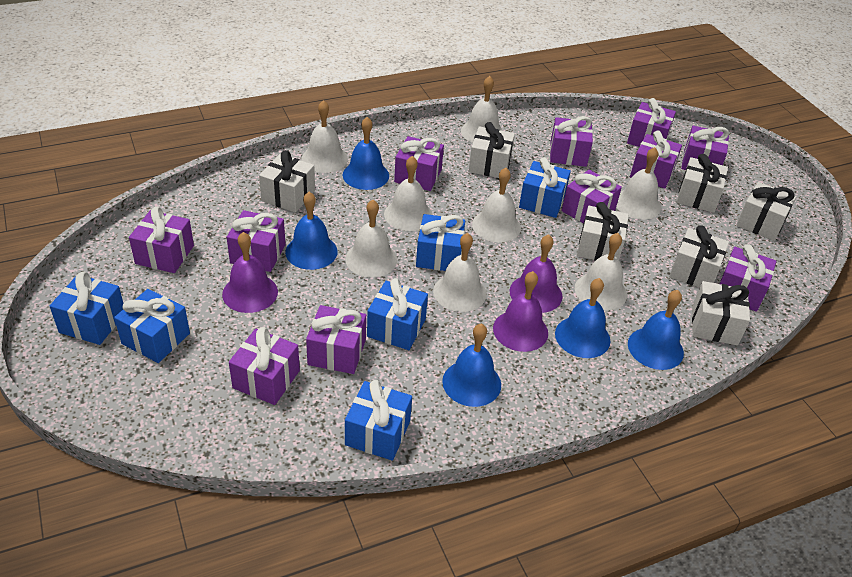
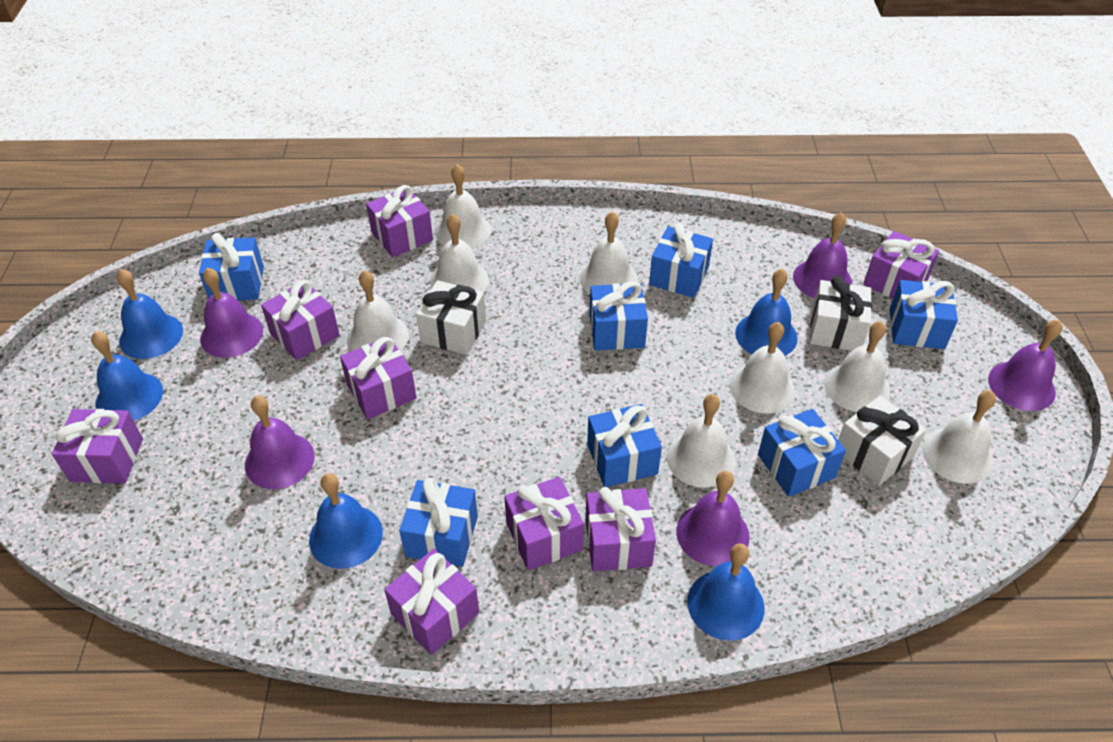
blue gift: [50,271,123,345] [114,289,190,363] [345,380,412,461] [367,278,428,350] [416,214,465,271] [519,157,571,218] = 6 -> [199,233,264,301] [399,478,478,567] [587,404,662,487] [589,281,648,351] [649,223,713,298] [758,409,846,497] [890,280,958,349] = 7
purple bell: [222,232,278,313] [493,271,548,352] [510,234,563,313] = 3 -> [200,268,263,358] [245,396,315,489] [676,471,750,566] [793,212,852,298] [988,319,1062,411] = 5
purple gift: [129,206,194,273] [227,210,286,272] [229,327,300,405] [306,305,366,374] [394,136,444,191] [550,116,593,167] [562,170,622,224] [627,98,676,147] [630,131,682,188] [681,126,729,170] [719,244,776,312] = 11 -> [52,409,143,483] [261,280,340,361] [340,336,416,419] [366,185,433,257] [384,549,479,655] [504,477,584,570] [585,487,656,572] [863,231,939,299] = 8
white gift: [259,150,315,213] [469,122,515,178] [577,202,629,261] [669,225,729,288] [677,154,728,213] [692,281,750,345] [736,182,796,241] = 7 -> [416,280,486,355] [810,276,872,351] [838,395,927,486] = 3

